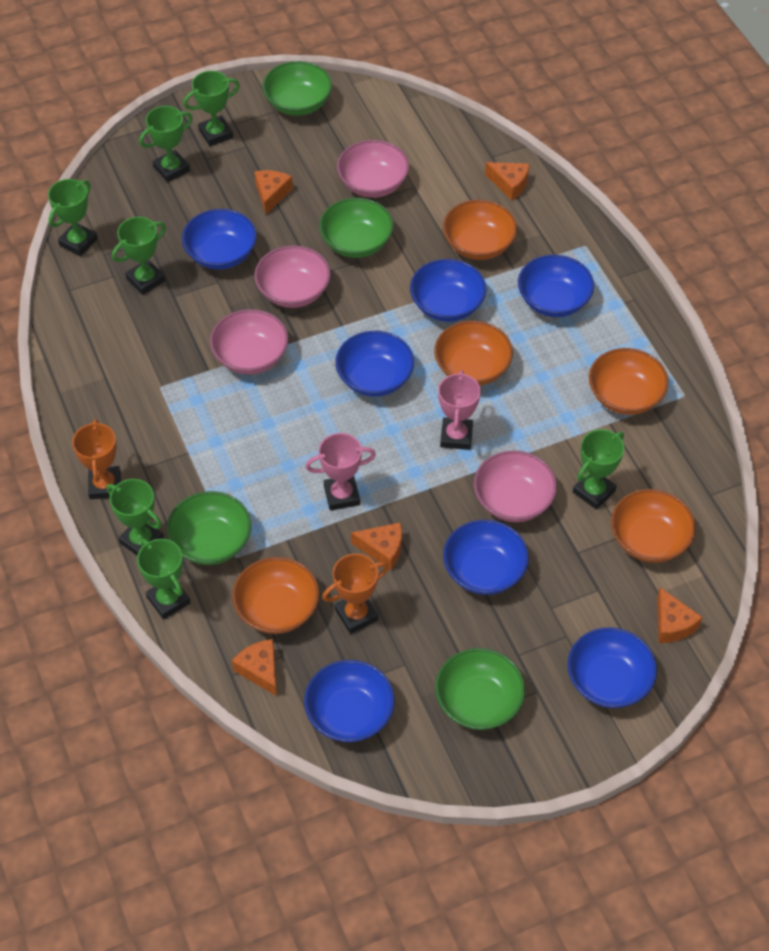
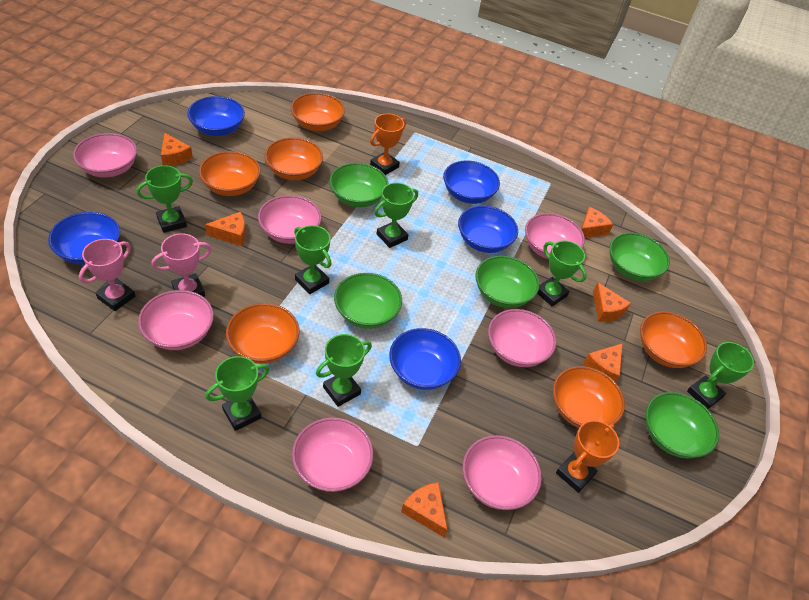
blue bowl: [182,209,257,270] [304,660,395,742] [335,331,414,397] [410,259,486,322] [443,520,529,595] [518,255,594,317] [568,627,657,708] = 7 -> [48,212,120,265] [187,96,245,136] [389,328,461,390] [443,161,500,204] [458,205,518,253] = 5
green bowl: [167,491,251,565] [262,61,332,116] [319,198,394,258] [435,648,525,730] = 4 -> [329,163,388,207] [334,273,402,329] [475,256,540,308] [609,233,670,281] [646,392,719,459] = 5
orange bowl: [232,557,319,634] [434,320,513,386] [443,200,517,260] [589,348,669,415] [611,489,696,563] = 5 -> [199,151,260,196] [226,303,300,364] [265,137,323,180] [291,93,345,131] [553,366,625,428] [640,311,707,368] = 6
orange cheese: [232,639,277,696] [254,170,293,214] [351,522,402,570] [485,162,530,201] [657,587,703,643] = 5 -> [161,133,193,166] [205,212,246,246] [401,482,448,538] [581,207,613,238] [584,343,623,382] [593,283,631,322] = 6
pink bowl: [210,309,288,374] [254,245,331,308] [337,140,409,198] [474,450,557,522] = 4 -> [73,133,137,178] [138,290,214,350] [258,195,322,244] [292,417,373,492] [462,435,542,510] [488,309,556,367] [525,213,585,259] = 7

